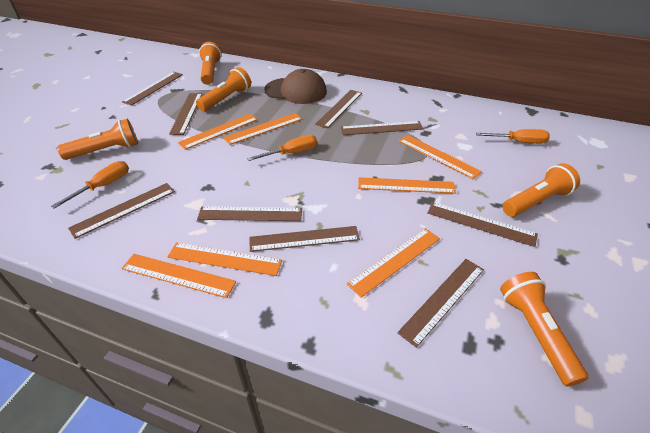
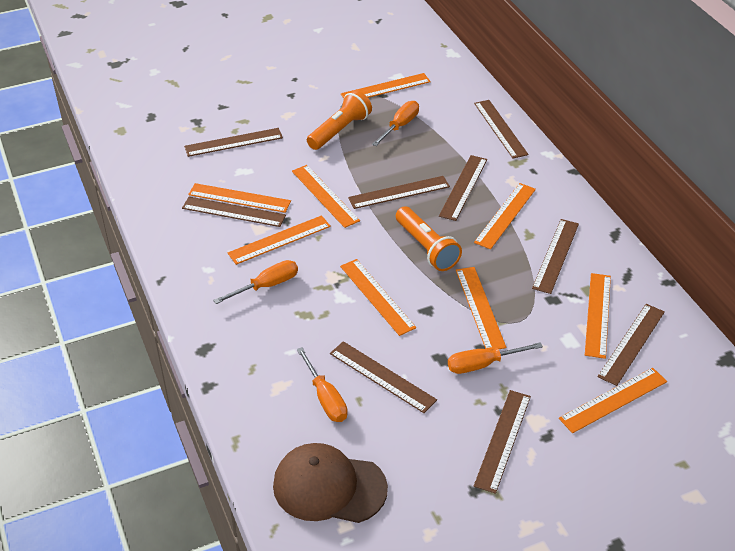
orange flashlight: [57,119,138,160] [196,67,251,111] [199,42,221,85] [500,272,588,387] [502,163,580,217] = 5 -> [307,90,372,150] [396,207,462,271] = 2
orange ruler: [122,254,236,298] [168,242,282,276] [178,114,258,150] [223,113,302,145] [347,228,440,298] [358,177,456,194] [399,135,482,179] = 7 -> [188,183,291,213] [228,215,331,265] [292,165,360,228] [340,259,416,336] [341,73,431,98] [456,267,506,350] [474,183,536,249] [559,368,667,433] [585,273,611,359] = 9
orange screwdriver: [51,161,129,209] [247,135,317,161] [476,129,550,144] = 3 -> [213,260,298,304] [297,347,348,422] [372,101,419,146] [448,342,543,374] = 4

